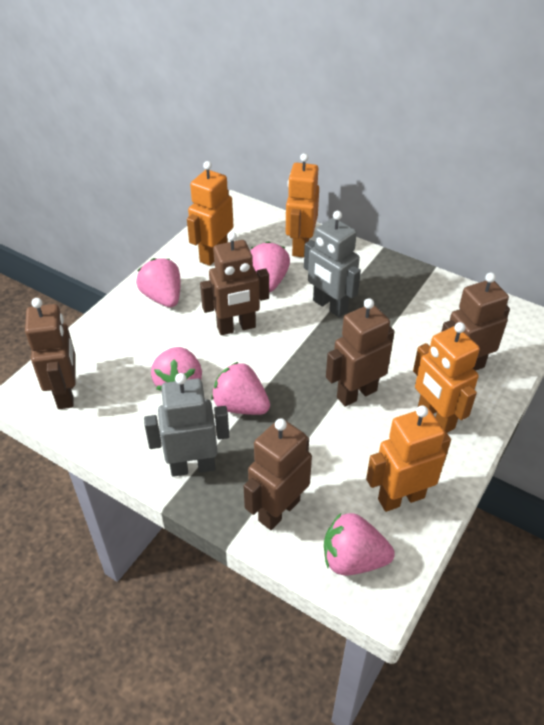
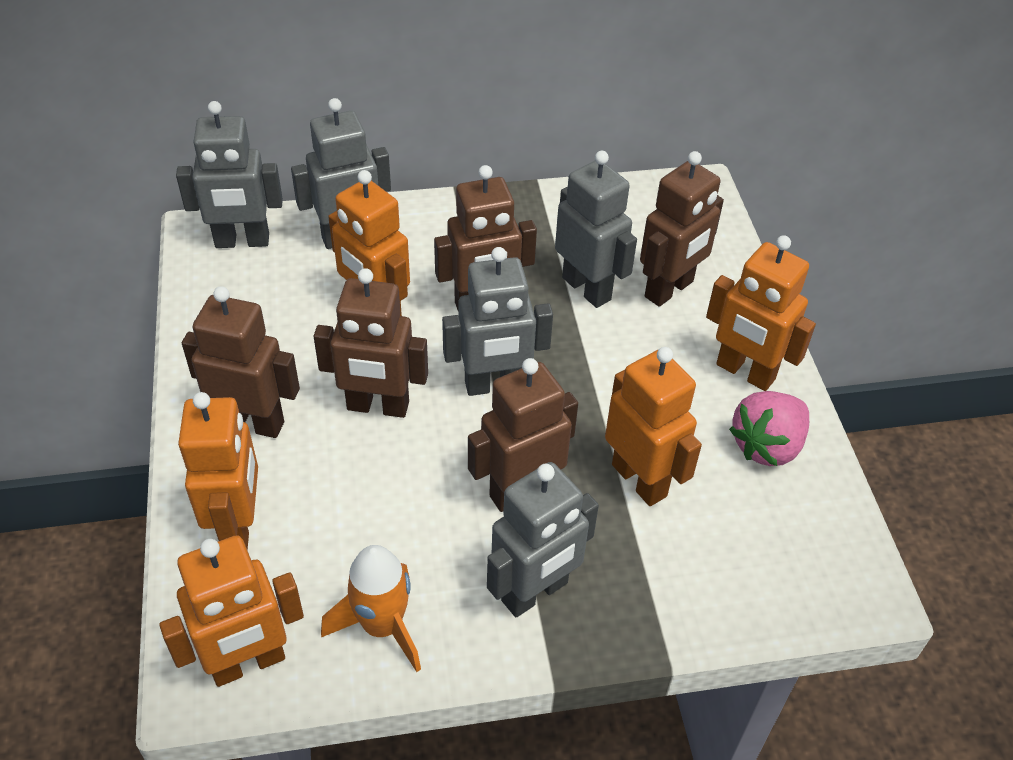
grey robot: [144,373,229,477] [304,211,361,317] = 2 -> [176,101,283,248] [291,98,391,249] [442,247,553,396] [487,462,599,617] [555,151,637,308] = 5
orange robot: [187,161,233,266] [286,153,319,258] [366,405,451,512] [413,322,480,433] = 4 -> [159,535,304,687] [178,392,258,550] [328,170,410,316] [605,347,702,506] [706,235,816,391] = 5
orange rocket: none = 0 -> [321,545,421,672] = 1
pink strawberry: [136,258,180,307] [151,347,202,391] [211,362,270,415] [250,241,290,292] [324,513,395,575] = 5 -> [729,391,809,466] = 1

